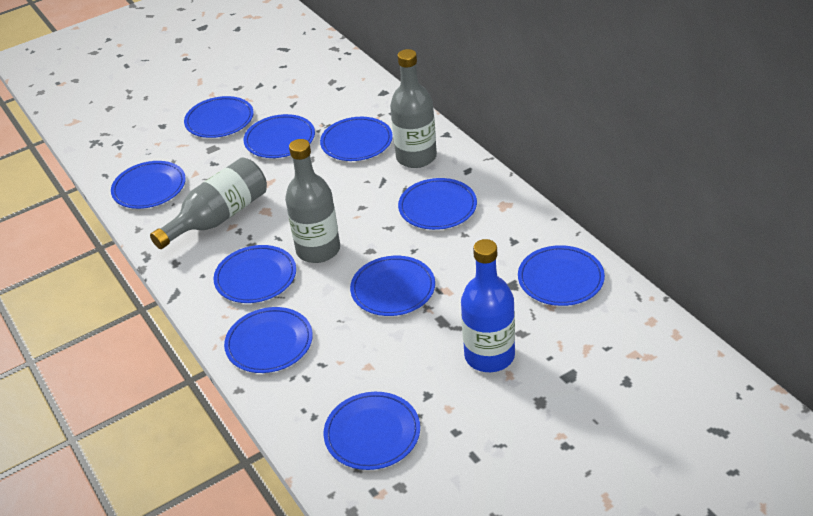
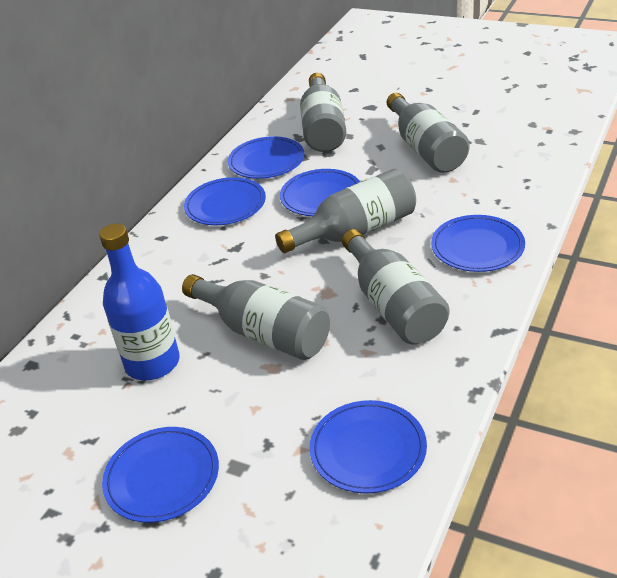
blue plate: [111,161,186,209] [184,96,254,138] [214,245,296,303] [224,307,313,373] [243,114,315,158] [320,117,393,161] [323,392,420,470] [350,256,435,316] [398,178,477,230] [518,245,605,306] = 10 -> [102,427,219,523] [184,177,266,225] [228,136,304,179] [280,169,360,216] [309,400,427,493] [431,215,525,272] = 6
grey bottle: [150,157,267,249] [285,139,340,263] [390,49,437,168] = 3 -> [182,274,330,360] [275,169,416,253] [300,73,346,152] [342,229,449,344] [387,93,470,173] = 5

